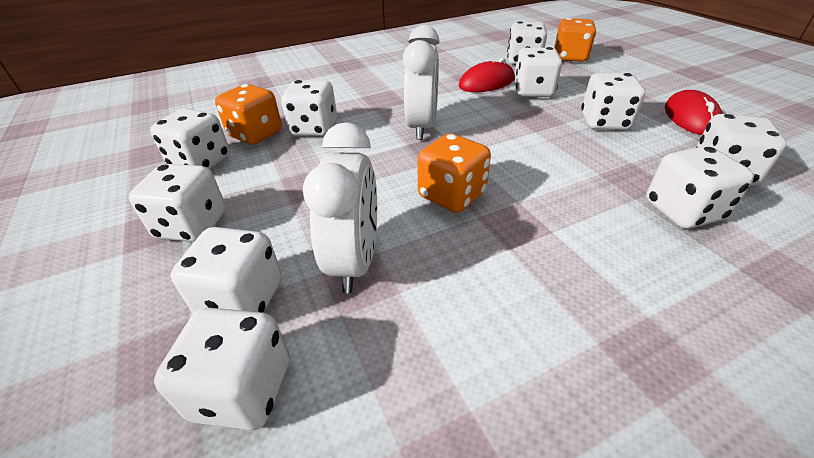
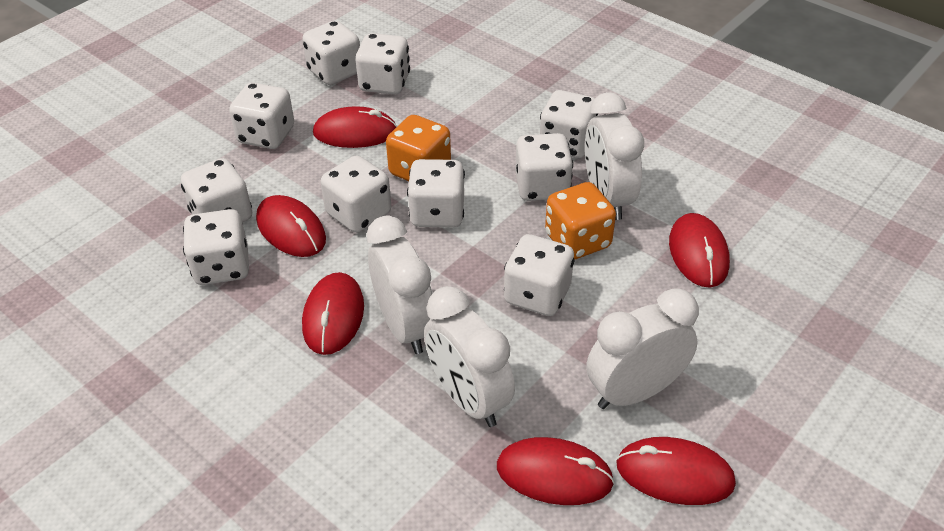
orange dice: [215,84,282,145] [417,133,491,213] [554,18,596,62] = 3 -> [386,115,451,181] [545,182,616,260] = 2
red mouse: [459,58,515,92] [665,90,723,135] = 2 -> [256,195,326,257] [302,272,364,355] [313,106,397,148] [497,437,614,505] [616,437,736,505] [669,213,730,287] = 6
white clock: [303,122,377,293] [403,25,440,140] = 2 -> [367,215,433,354] [424,286,515,427] [585,92,644,220] [587,288,699,409] = 4

